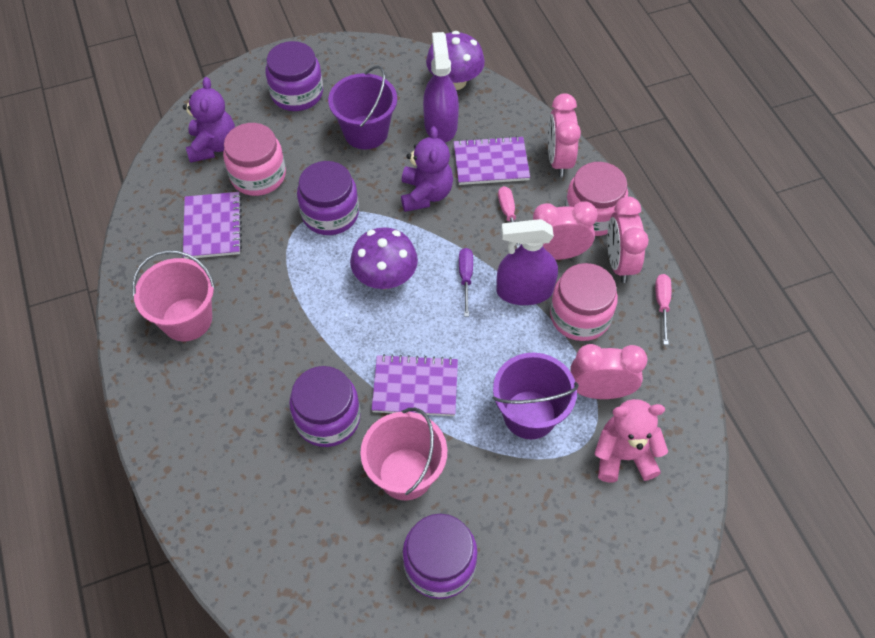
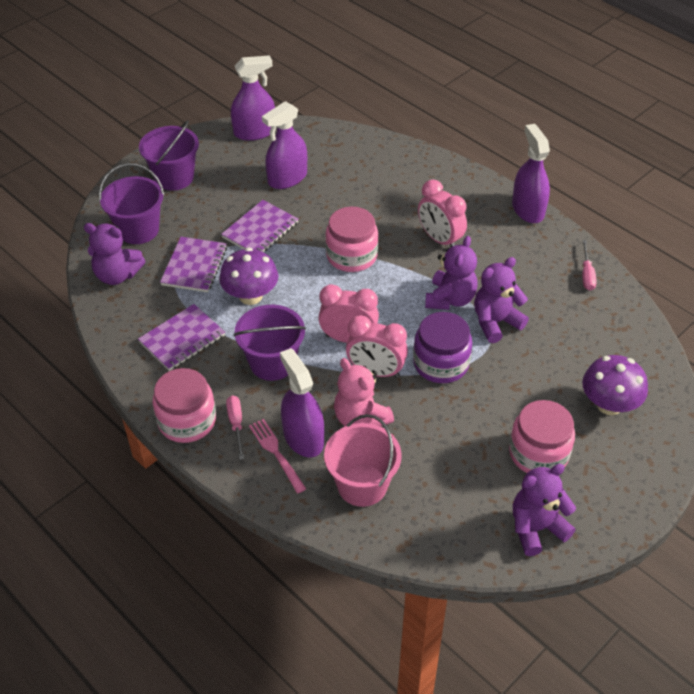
pink bucket: [132,250,215,341] [360,408,447,500] = 2 -> [324,414,402,507] = 1
pink clock: [533,202,598,260] [548,93,581,177] [570,344,648,399] [607,196,649,283] = 4 -> [318,284,379,343] [346,315,408,378] [418,179,467,247] = 3
pink fork: none = 0 -> [249,419,306,494] = 1
purple bucket: [328,65,397,149] [493,353,579,439] = 2 -> [99,163,164,244] [139,120,199,191] [233,305,306,381] = 3
purple jar: [266,41,323,111] [289,366,361,447] [297,161,359,235] [403,514,478,599] = 4 -> [413,312,472,383] = 1
purple screwdriver: [459,248,473,317] = 1 -> none = 0
purple spray bottle: [423,32,459,142] [496,219,558,305] = 2 -> [231,55,275,141] [262,101,307,189] [280,348,324,457] [512,124,550,223] = 4
purple teddy bear: [183,77,235,163] [401,126,453,212] = 2 -> [84,223,145,285] [425,236,478,310] [474,257,529,343] [513,464,576,556] = 4

